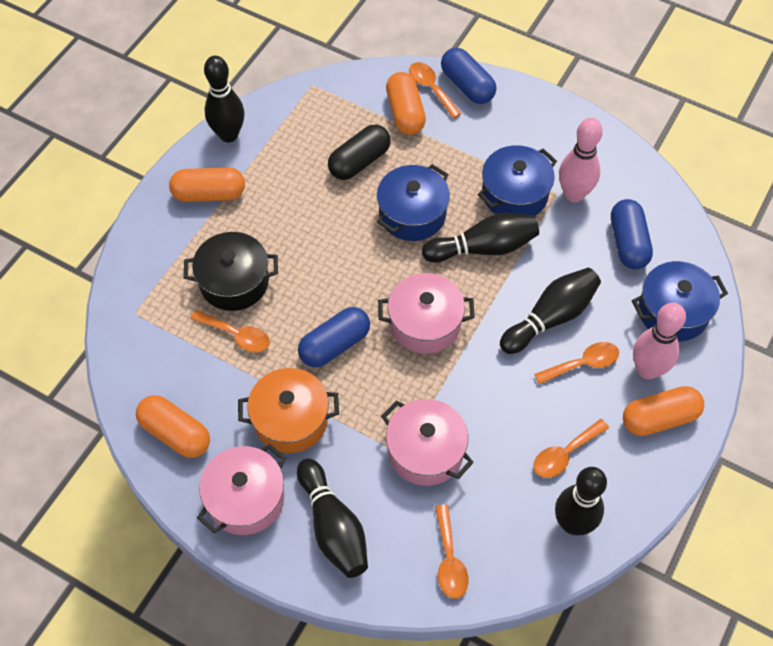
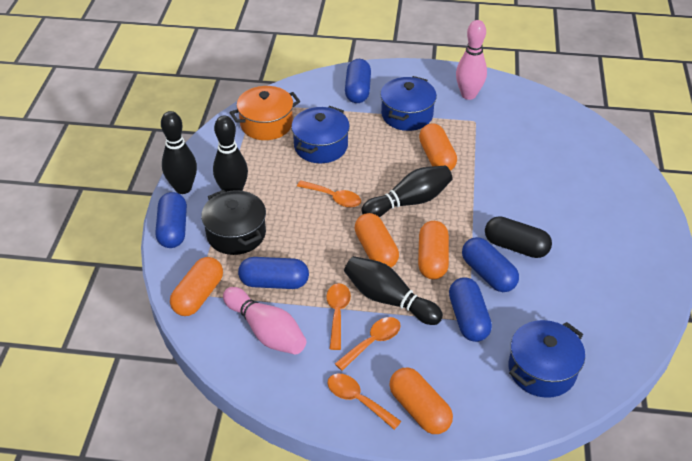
black bowling pin: [204,56,244,142] [297,459,368,578] [422,213,539,263] [500,268,601,354] [555,467,607,535] = 5 -> [161,111,197,194] [213,116,248,192] [344,256,443,325] [361,166,453,217] = 4
blue capsule: [298,307,370,368] [441,48,496,104] [611,199,653,269] = 3 -> [156,192,187,248] [238,257,309,289] [345,59,371,103] [449,277,492,342] [462,237,519,292] = 5
orange capsule: [136,395,210,458] [169,167,245,202] [386,72,426,135] [623,386,704,436] = 4 -> [170,257,223,316] [355,213,399,268] [389,368,453,434] [418,221,449,279] [419,123,457,171] = 5
orange spoon: [190,310,270,352] [409,62,462,118] [435,505,469,599] [533,419,609,478] [534,342,619,385] = 5 -> [297,180,361,208] [326,283,351,350] [328,374,401,430] [335,317,401,371] = 4
pink pot: [197,444,286,535] [378,273,475,354] [381,399,474,486] = 3 -> none = 0

